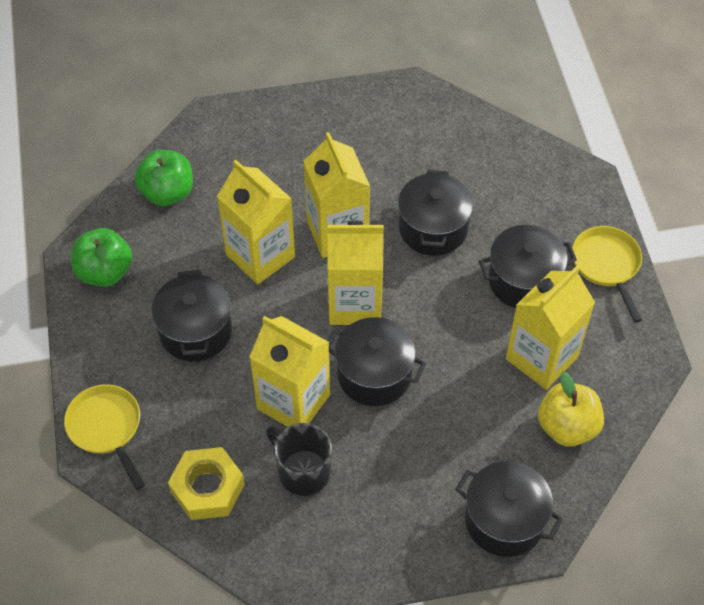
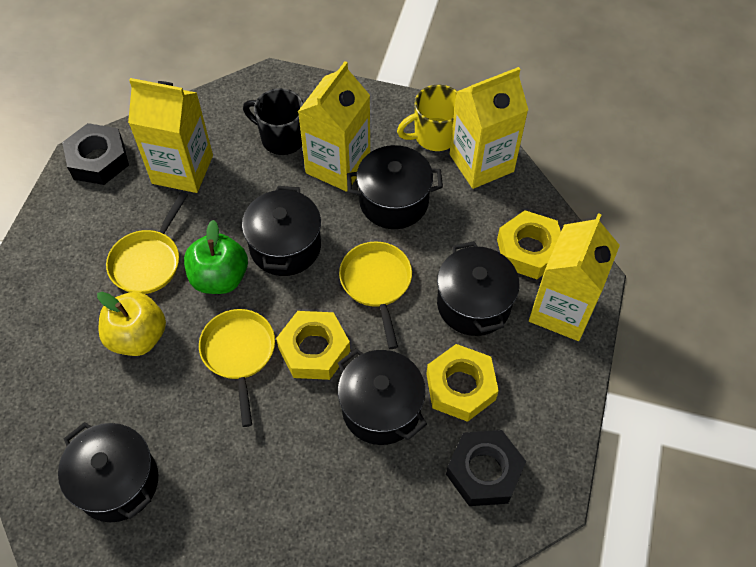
black nut: none = 0 -> [62,123,129,185] [446,430,526,506] = 2
green apple: [71,228,132,287] [134,150,193,206] = 2 -> [184,220,248,294] = 1
yellow carton: [217,160,295,284] [249,316,330,427] [304,132,370,258] [327,220,383,325] [506,266,595,390] = 5 -> [128,78,213,193] [298,61,370,192] [450,67,528,189] [529,213,620,341] = 4
yellow mug: none = 0 -> [397,85,457,151] = 1
yellow nut: [168,447,245,520] = 1 -> [276,311,350,380] [426,344,499,422] [497,210,561,279] = 3
yellow pan: [64,384,145,490] [572,226,642,323] = 2 -> [106,191,188,294] [199,309,275,427] [339,241,412,349] = 3

